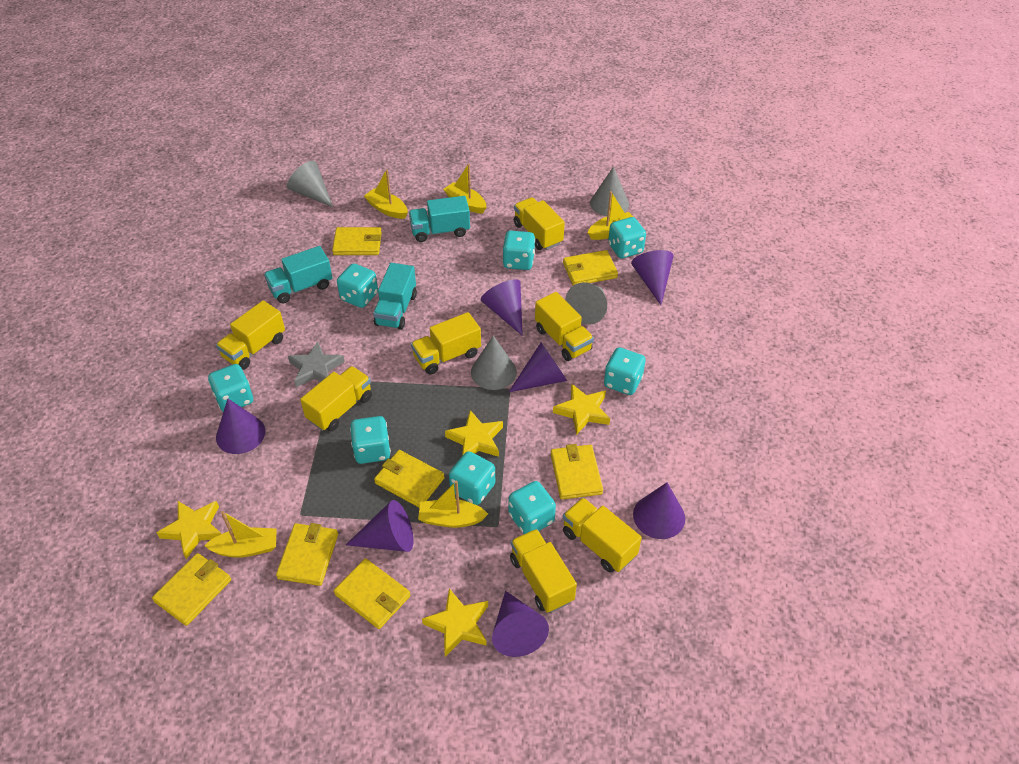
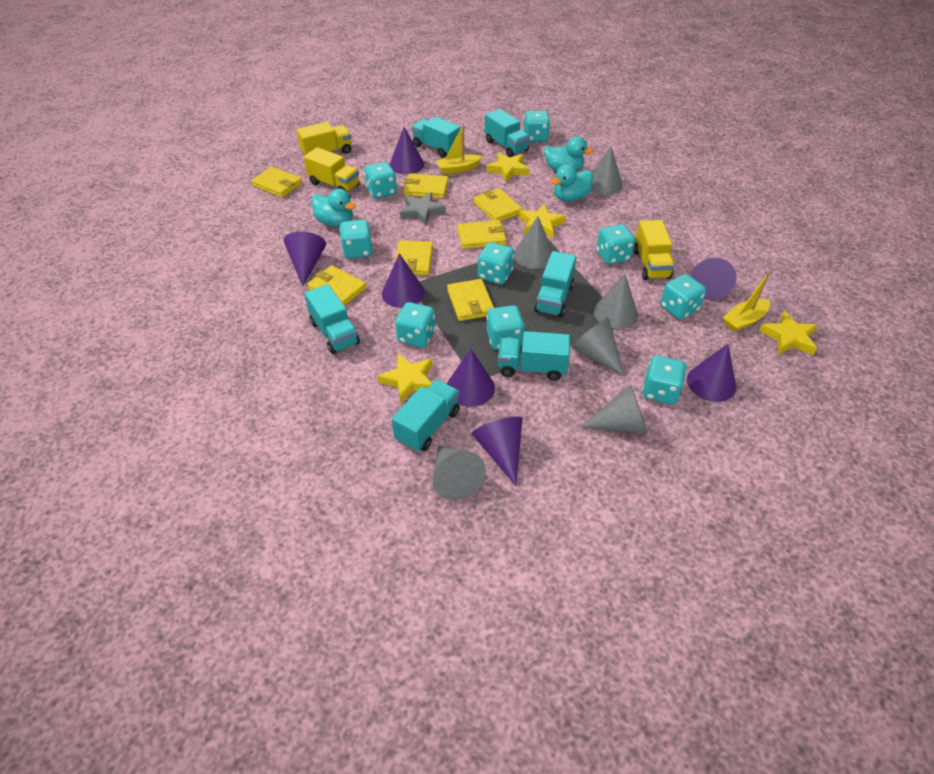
grey cone: [287,161,333,207] [471,336,517,390] [565,282,607,325] [590,166,629,216] = 4 -> [433,445,486,500] [514,216,553,269] [571,318,625,377] [581,384,648,434] [591,146,622,195] [594,273,638,329] = 6
turquoise dice: [208,364,253,412] [337,263,378,308] [350,416,391,464] [449,451,495,505] [503,231,535,270] [508,481,556,534] [604,347,646,395] [608,217,646,258] = 8 -> [339,219,373,259] [364,162,397,199] [395,302,436,348] [478,242,514,285] [486,305,525,350] [524,110,550,142] [596,224,635,265] [642,355,687,405] [660,274,706,320] = 9
turquoise duck: none = 0 -> [311,189,356,227] [544,136,594,171] [551,164,593,202] = 3
turquoise truck: [264,246,332,303] [373,263,417,330] [409,196,470,242] = 3 -> [304,284,360,354] [392,380,460,452] [411,117,461,158] [485,109,530,157] [498,331,570,381] [534,251,576,317] = 6
yellow boat: [204,511,277,558] [364,169,408,219] [418,481,488,528] [443,164,487,214] [588,191,633,240] = 5 -> [436,125,482,174] [723,272,770,332] = 2
yellow truck: [216,300,285,370] [300,366,372,431] [411,312,481,374] [510,529,577,613] [514,197,565,250] [535,292,594,361] [563,497,642,573] = 7 -> [296,122,352,156] [303,147,360,192] [633,220,675,280] = 3

